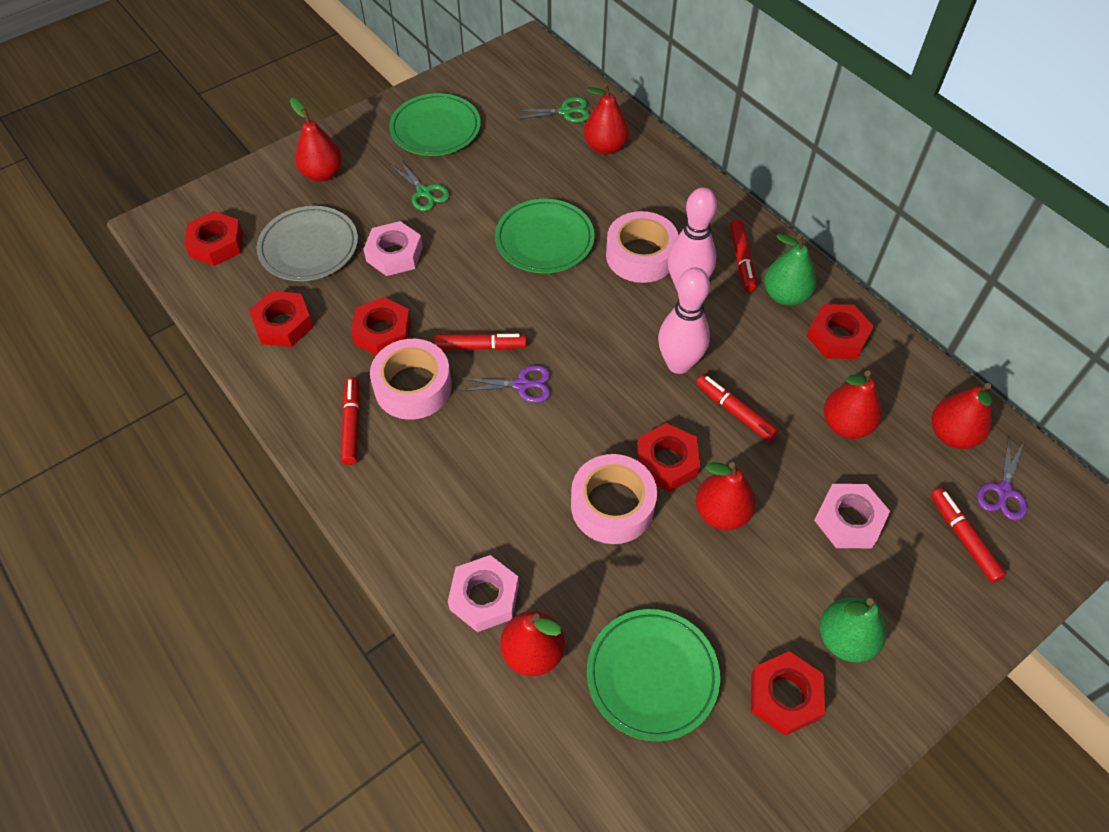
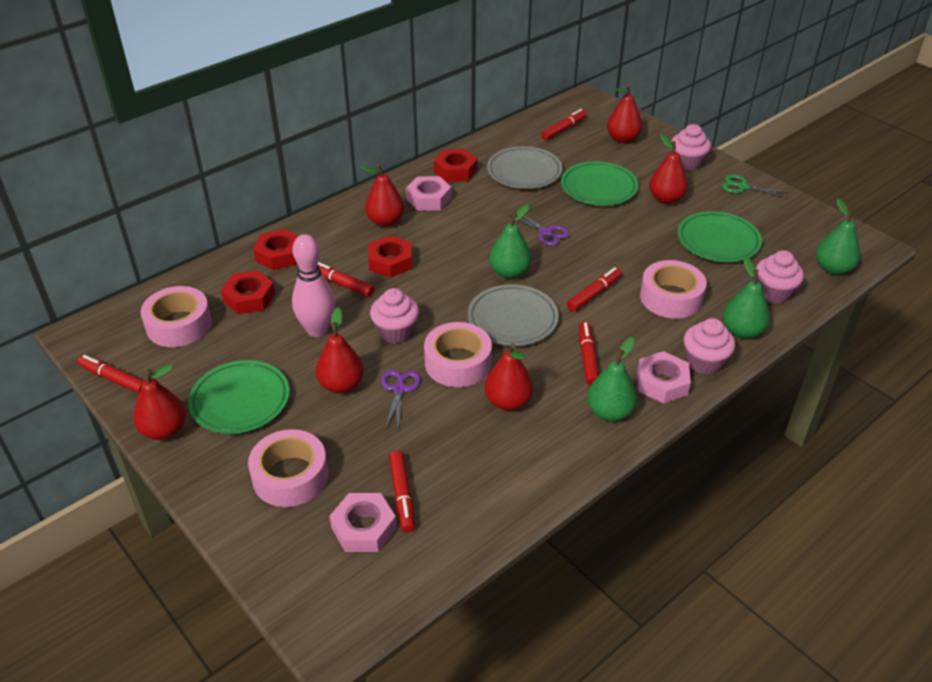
green pear: [764,234,817,306] [820,598,886,662] = 2 -> [490,205,532,279] [587,337,637,422] [723,257,770,339] [816,198,860,275] = 4
green scissors: [389,160,450,211] [515,97,590,122] = 2 -> [722,175,788,198] = 1
grey plate: [257,206,358,281] = 1 -> [468,284,559,346] [487,146,563,189] = 2
pink bowling pin: [658,267,710,374] [668,187,717,292] = 2 -> [292,234,335,337] = 1
pink cupcake: none = 0 -> [370,288,419,343] [672,124,711,171] [684,318,735,375] [756,250,804,304] = 4
pink tape: [370,339,452,420] [571,454,657,544] [606,211,678,283] = 3 -> [140,286,212,347] [248,429,328,507] [424,322,492,387] [640,260,707,319] = 4
red marker: [341,377,360,465] [434,333,527,350] [696,374,779,442] [730,220,757,292] [931,488,1006,583] = 5 -> [78,355,144,394] [318,262,374,297] [389,451,415,532] [541,109,587,140] [567,267,622,312] [579,322,599,385] = 6
red nut: [184,211,243,266] [249,291,313,347] [351,297,411,355] [637,423,700,492] [751,651,825,736] [807,304,874,359] = 6 -> [221,271,275,314] [253,229,298,270] [368,235,412,278] [434,149,478,182] = 4

